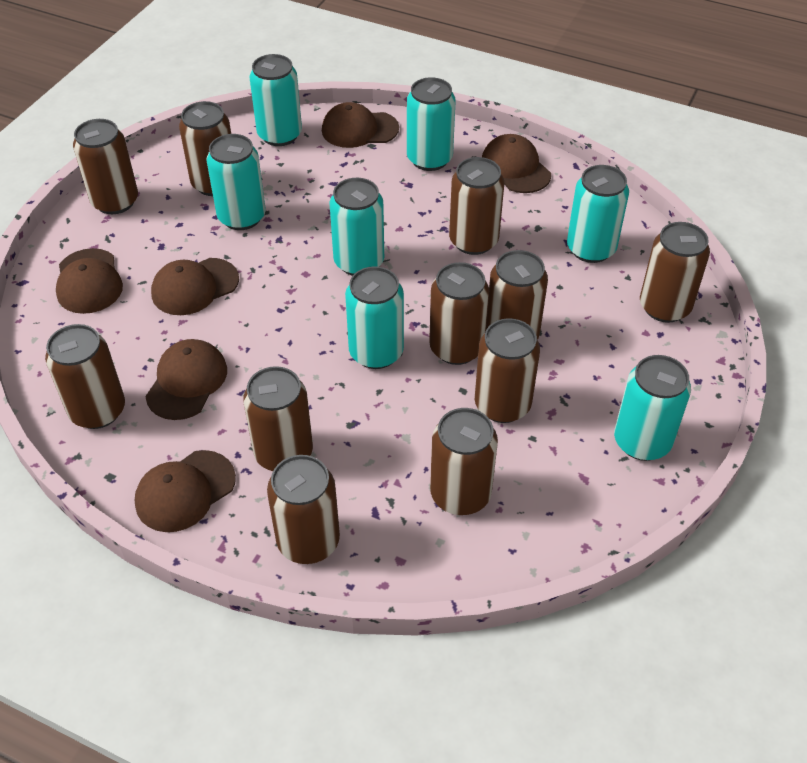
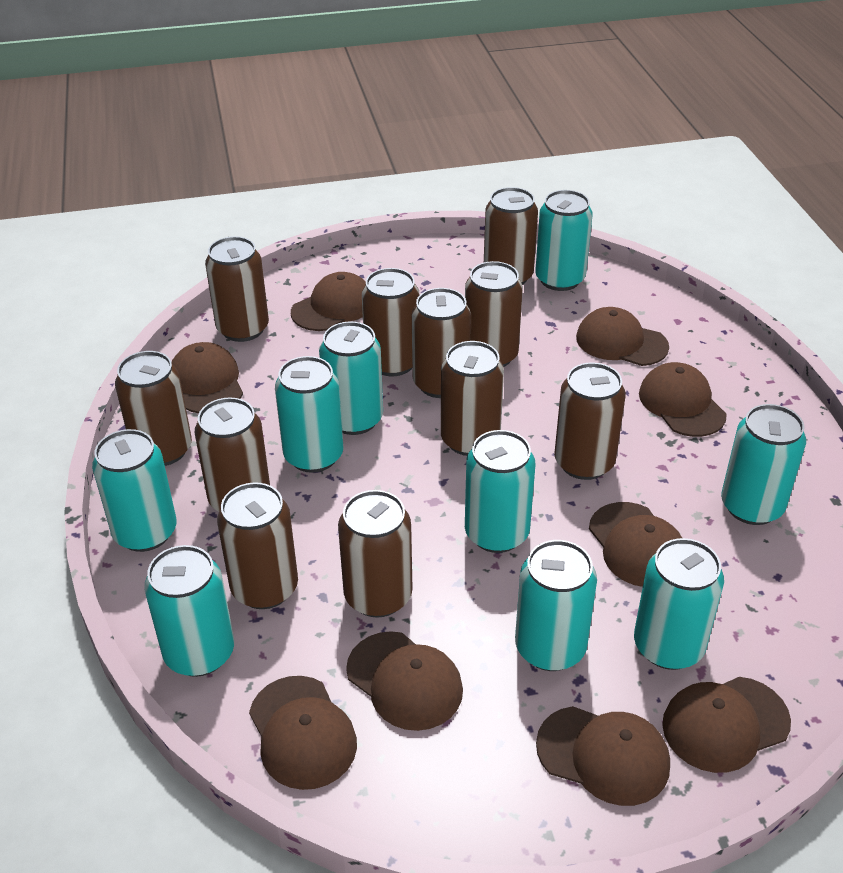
brown cap: [56,248,123,314] [135,450,236,532] [145,339,227,420] [151,258,239,315] [322,102,399,148] [482,134,551,193] = 6 -> [172,342,243,413] [249,676,357,790] [291,272,366,331] [346,631,463,731] [536,706,670,806] [576,307,669,366] [589,502,682,587] [639,362,727,437] [662,677,791,773] = 9
turquoise can: [206,134,266,230] [249,54,302,146] [330,178,384,276] [345,266,404,369] [407,77,456,171] [567,165,629,263] [614,355,691,461] = 7 -> [92,429,176,552] [144,545,234,677] [275,356,343,473] [319,322,383,435] [465,430,535,553] [515,540,597,671] [535,190,593,291] [634,538,724,670] [721,404,806,525] = 9

